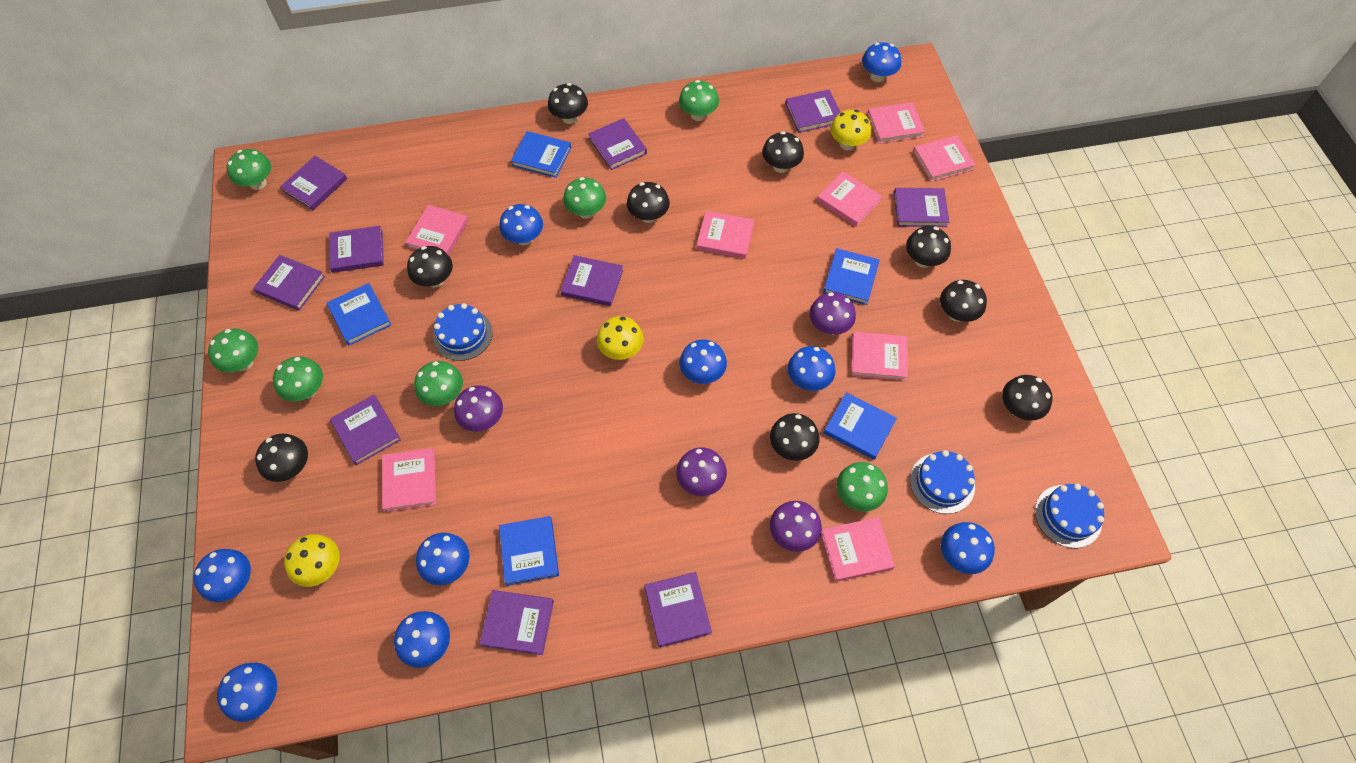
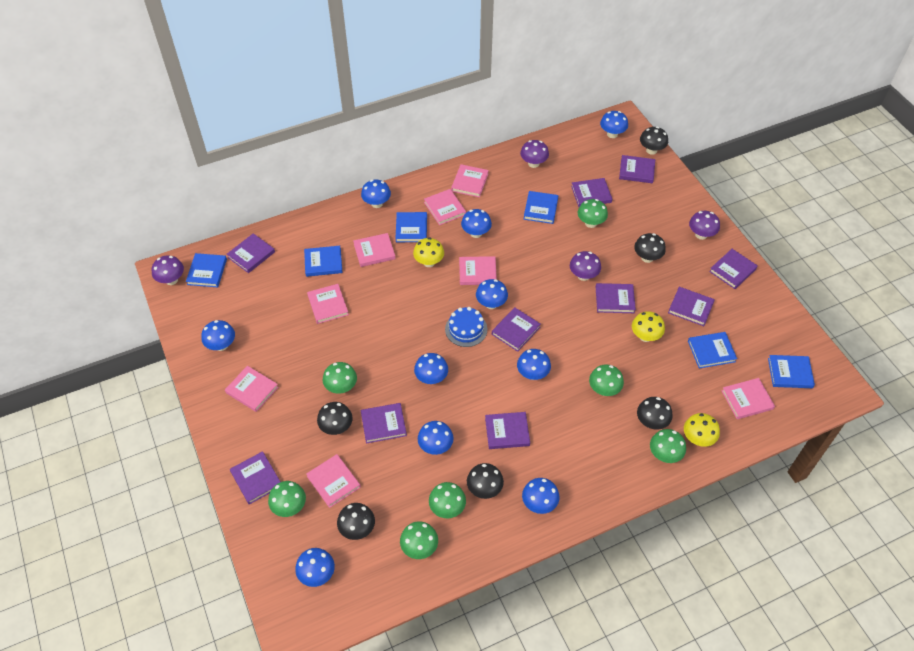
black mushroom: [255,434,308,482] [407,246,453,288] [548,83,588,124] [627,182,670,223] [762,131,804,173] [770,413,820,461] [906,226,951,268] [940,280,987,322] [1002,375,1053,421] = 9 -> [317,402,353,435] [337,503,375,540] [467,463,504,499] [634,233,666,263] [637,397,673,430] [640,127,668,155] = 6
blue book: [327,283,392,345] [499,516,559,586] [511,131,571,178] [823,248,880,305] [824,392,897,460] = 5 -> [186,253,227,287] [304,246,342,277] [395,212,427,242] [524,191,558,224] [688,332,737,368] [768,355,815,388] = 6
blue cake: [433,303,493,361] [910,450,975,514] [1035,484,1104,548] = 3 -> [445,307,487,347] = 1
blue mushroom: [194,549,251,602] [217,663,277,722] [394,611,450,668] [416,533,469,585] [499,204,543,245] [679,339,727,384] [788,346,836,391] [862,42,901,82] [941,522,995,574] = 9 -> [201,320,235,351] [295,548,335,587] [361,180,391,208] [414,353,448,384] [418,421,453,455] [461,209,492,238] [476,279,508,309] [517,349,551,380] [522,478,560,514] [600,111,628,138] = 10

